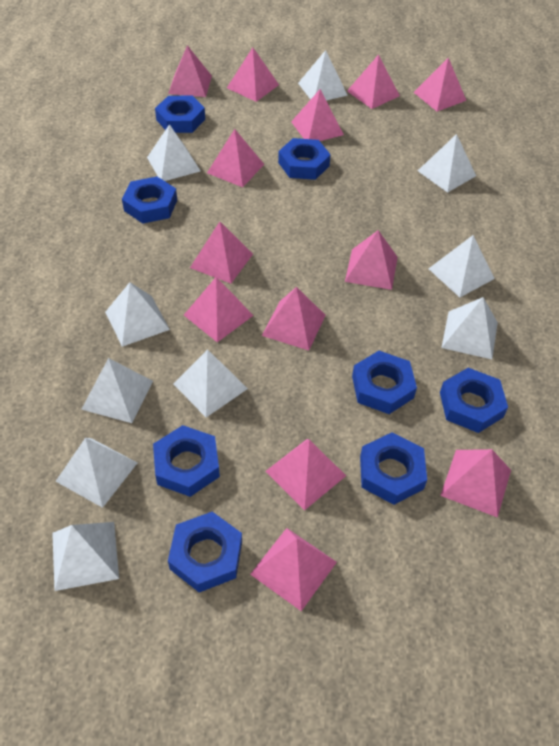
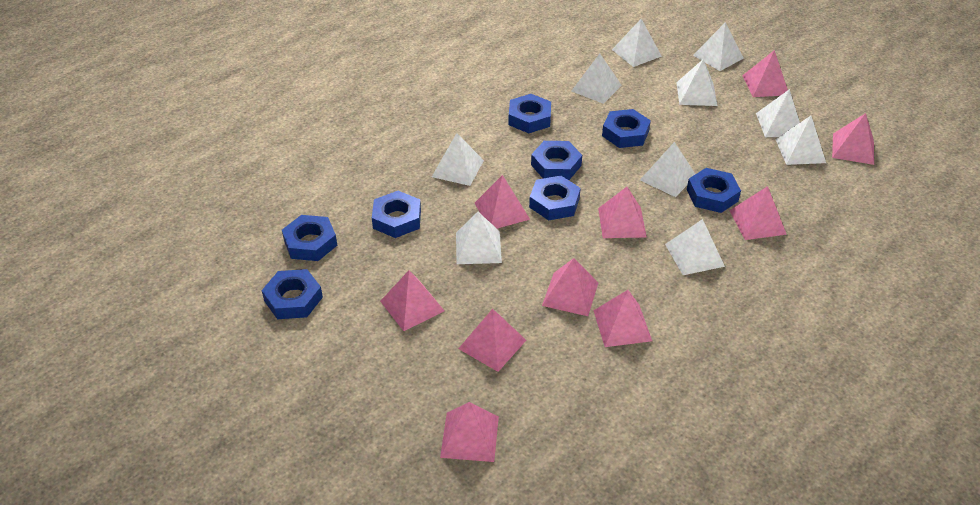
pink pyramid: [168,45,212,97] [184,277,254,342] [190,222,253,284] [207,129,264,187] [227,47,279,102] [250,528,337,611] [262,287,326,351] [265,439,346,510] [291,89,344,141] [345,230,398,290] [347,54,400,109] [414,58,466,111] [440,449,511,518] = 13 -> [380,270,444,331] [440,402,499,462] [458,309,526,372] [475,175,530,229] [542,258,598,316] [593,290,652,347] [598,187,647,238] [729,186,787,240] [742,50,788,97] [832,113,874,165] = 10

